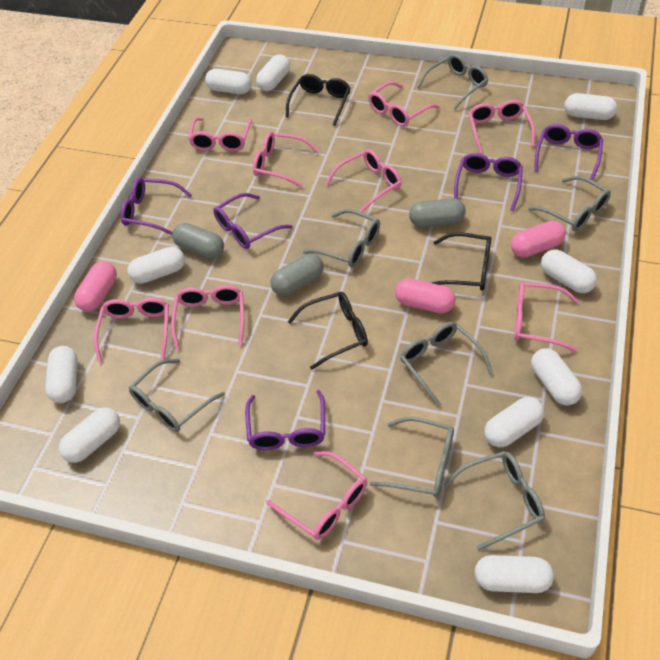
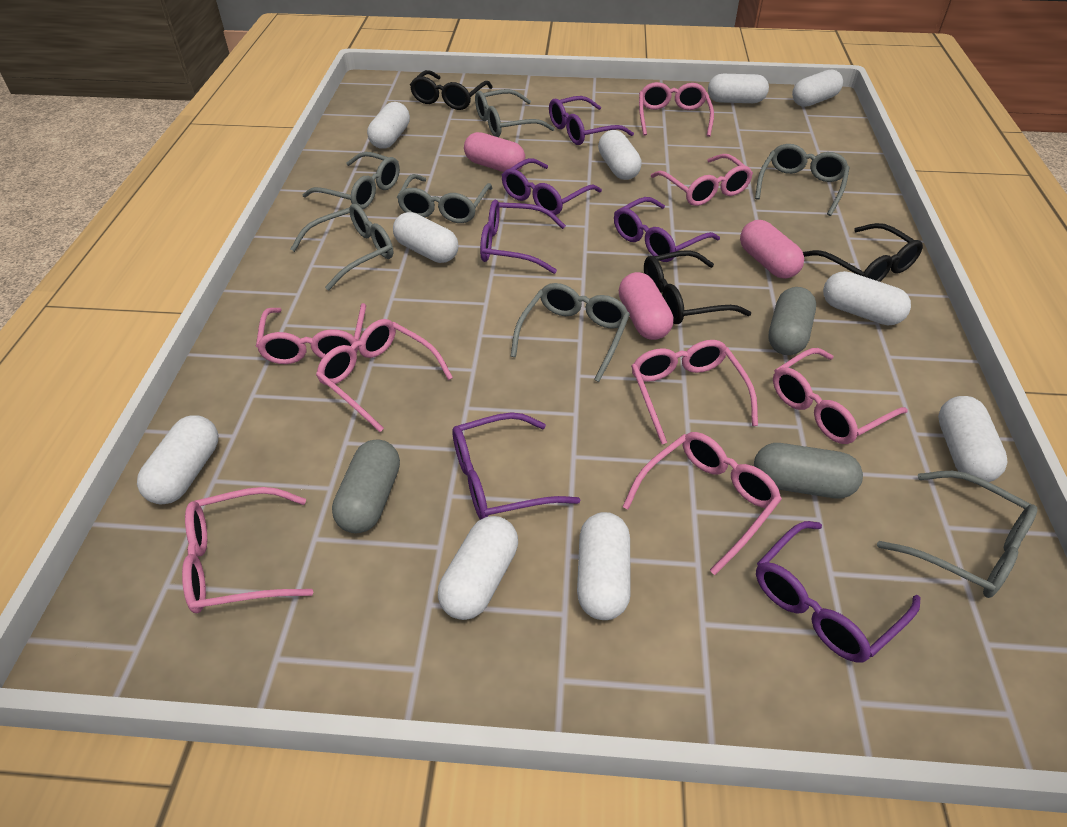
pink glasses: [94,298,169,362] [171,285,244,350] [188,117,252,151] [253,131,320,188] [266,451,367,540] [325,149,402,213] [368,81,439,127] [469,100,535,154] [514,282,579,352] = 9 -> [182,487,313,613] [256,303,366,364] [316,319,453,432] [622,432,782,575] [631,340,758,444] [639,82,714,137] [651,154,753,206] [773,348,908,444] = 8
purple glasses: [120,178,192,235] [213,193,292,249] [245,390,325,450] [454,153,523,211] [534,124,603,181] = 5 -> [452,412,580,520] [480,200,566,274] [502,158,602,215] [549,96,634,145] [614,197,720,262] [756,521,920,663] = 6

